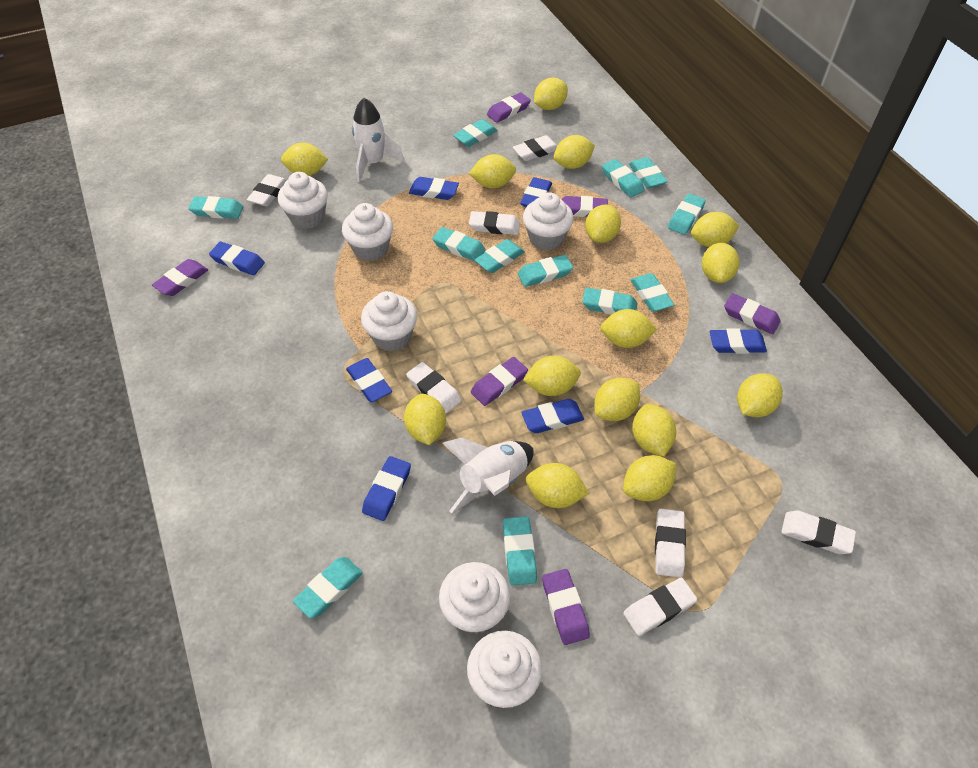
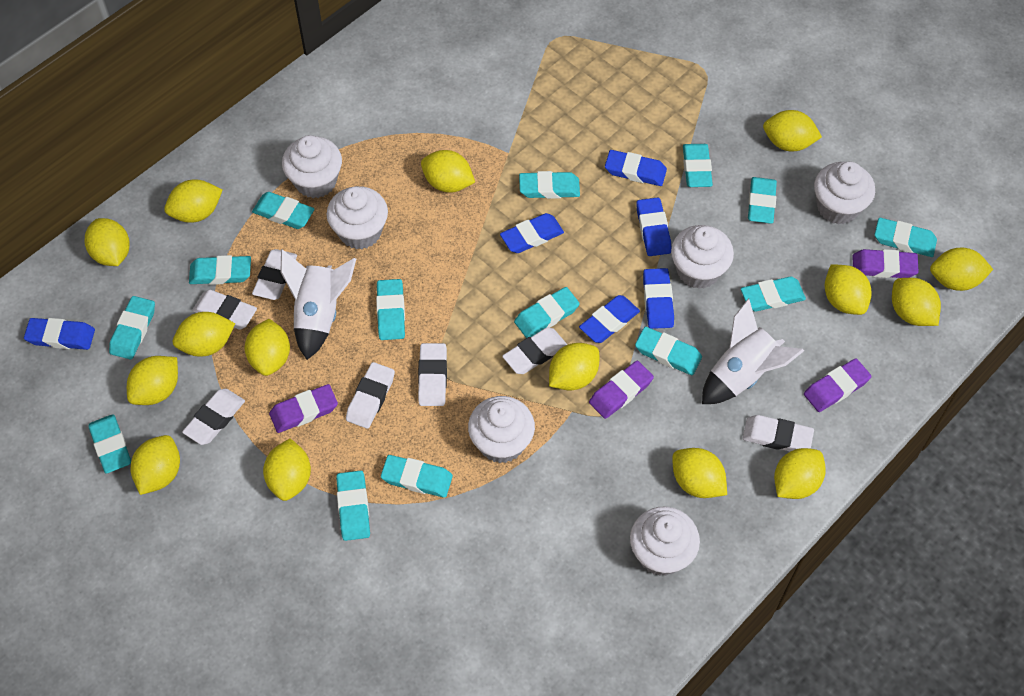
blue eraser: [209,242,265,275] [346,358,392,402] [362,456,411,521] [409,177,459,200] [520,177,552,207] [521,399,584,433] [710,328,767,354] = 7 -> [24,318,95,350] [500,213,564,253] [579,295,640,343] [605,150,667,186] [636,197,671,256] [643,268,674,329] = 6
purple eraser: [152,259,208,296] [471,357,528,406] [487,92,531,123] [542,569,590,645] [562,196,608,217] [724,293,781,334] = 6 -> [269,384,338,433] [589,361,654,419] [804,358,872,412] [853,249,919,278] = 4
turquoise eraser: [188,196,243,219] [293,557,363,618] [432,227,486,261] [453,119,498,147] [475,239,525,273] [503,516,537,586] [518,255,573,287] [582,288,638,315] [602,159,644,197] [629,157,668,188] [631,273,674,312] [668,194,706,235] = 12 -> [89,414,131,474] [109,296,155,360] [189,255,251,285] [252,192,315,229] [336,470,370,541] [376,279,405,340] [381,455,453,498] [514,287,580,338] [519,171,580,199] [635,327,702,375] [683,144,713,187] [741,276,806,312] [748,177,777,224] [874,218,937,257] = 14

